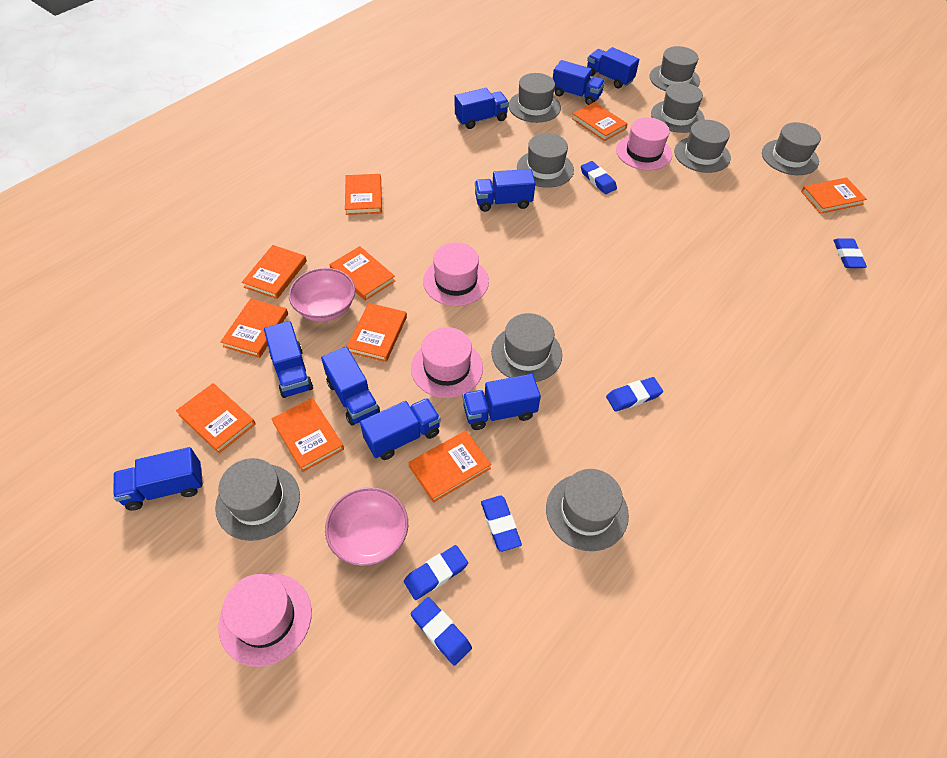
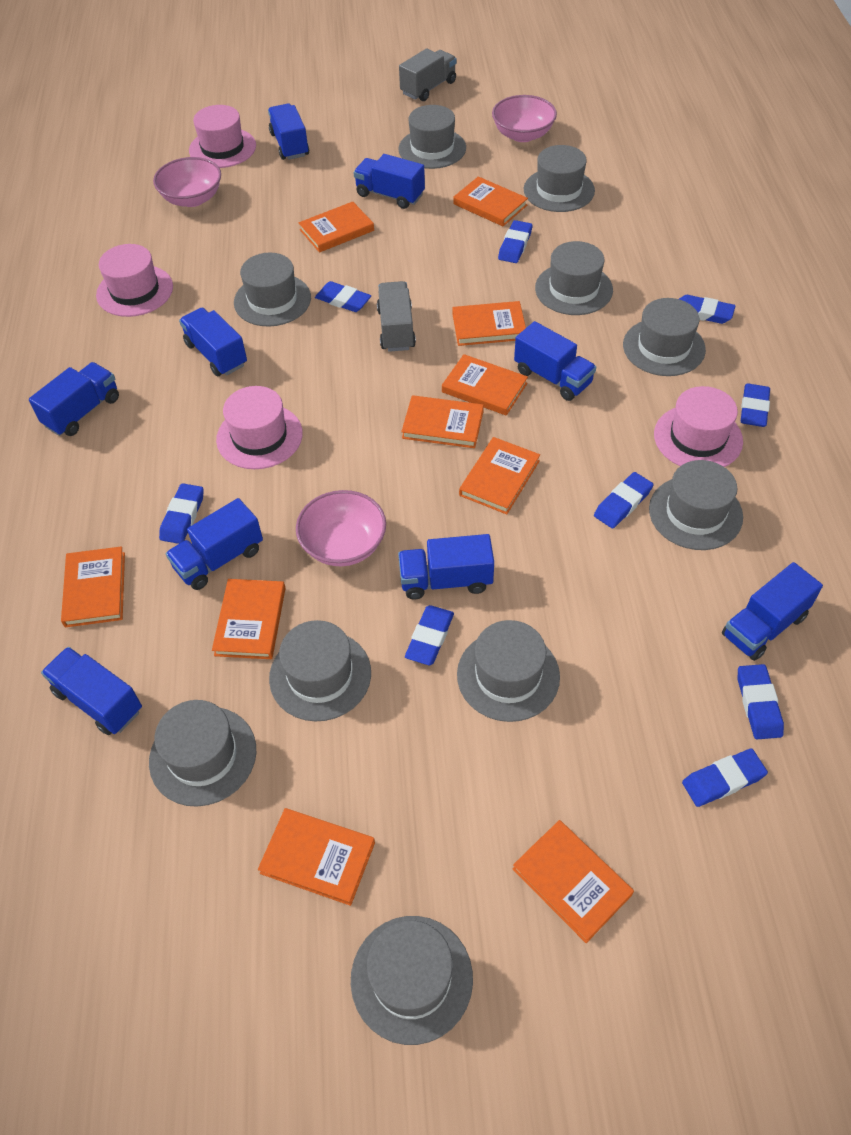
blue eraser: [404,545,468,600] [411,597,472,666] [481,495,522,552] [581,161,617,194] [606,377,663,412] [833,238,867,268] = 6 -> [159,483,204,544] [315,281,371,312] [405,605,454,665] [498,220,532,263] [594,472,653,528] [679,295,736,324] [682,748,768,807] [738,664,784,739] [741,384,770,427] = 9
grey hat: [215,458,300,541] [491,313,562,382] [508,73,561,123] [517,133,574,188] [546,469,629,551] [649,46,700,91] [651,83,705,133] [674,120,731,173] [762,122,821,175] = 9 -> [149,700,256,807] [234,253,311,327] [269,620,371,721] [351,916,473,1045] [399,105,466,169] [457,620,560,722] [524,145,595,212] [535,241,613,315] [623,298,706,376] [649,460,743,550] = 10
grey truck: none = 0 -> [377,281,416,352] [399,48,457,101] = 2
pink bowl: [289,268,355,322] [325,487,408,566] = 2 -> [153,157,221,207] [296,490,386,566] [492,95,557,142] = 3

